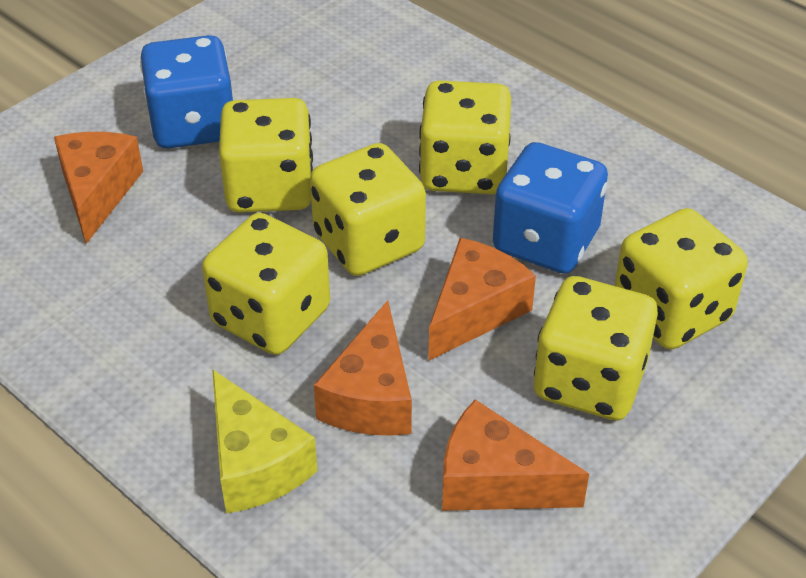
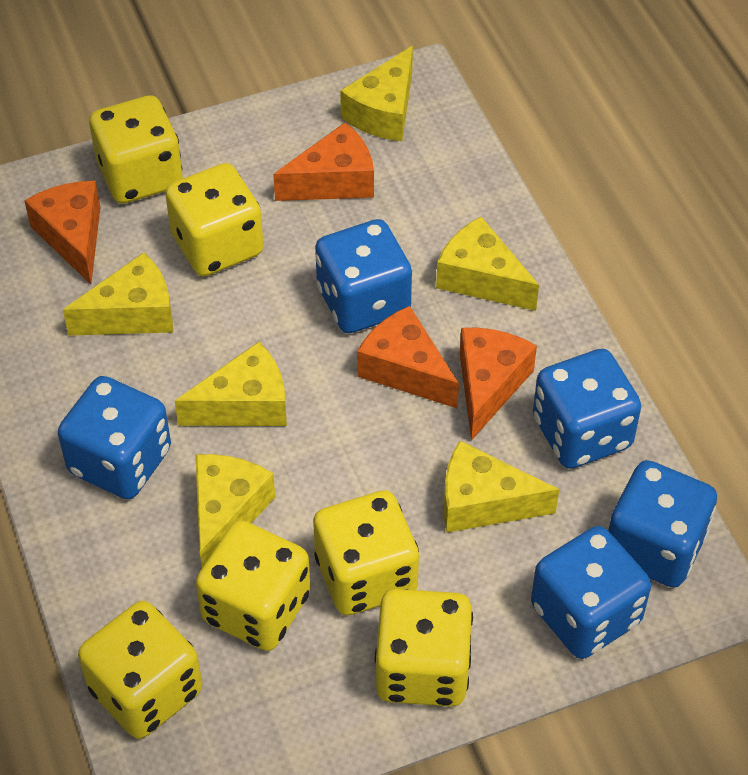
blue dice: [140,35,233,148] [493,142,608,274] = 2 -> [58,376,171,499] [315,219,412,333] [531,526,651,659] [533,349,641,469] [608,460,717,588] = 5
yellow cheese: [212,369,317,514] = 1 -> [63,252,173,336] [175,342,287,426] [195,454,275,568] [340,46,413,141] [436,217,539,311] [444,441,559,533] = 6

